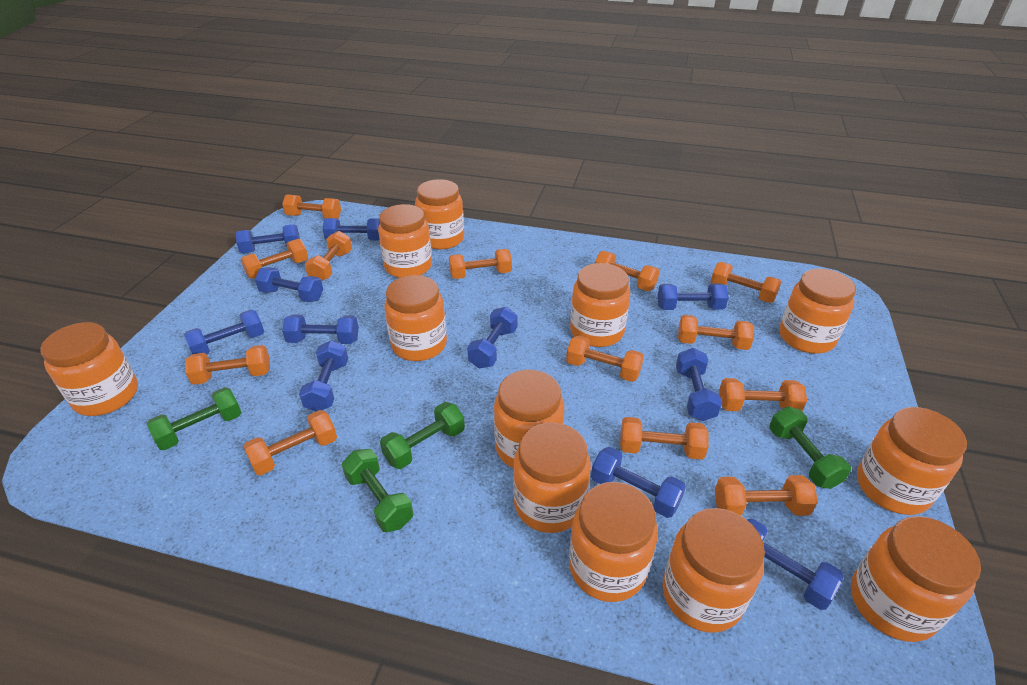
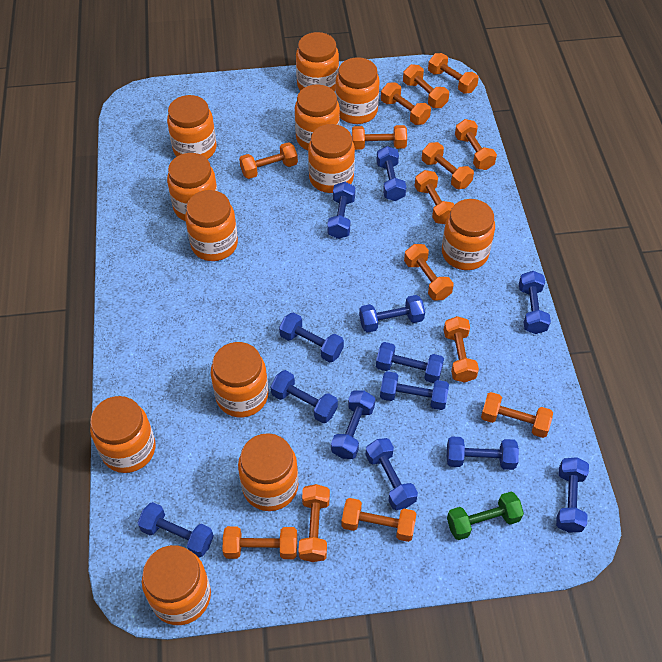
blue dumbbell: [184,310,264,354] [236,224,300,253] [255,267,323,302] [282,314,359,344] [299,340,348,412] [323,218,380,240] [467,307,517,369] [591,447,686,518] [657,284,729,310] [676,348,722,421] [747,519,844,610] = 11 -> [138,502,214,558] [270,370,338,423] [279,312,344,362] [327,182,355,239] [331,391,375,459] [359,295,425,333] [366,438,418,510] [376,146,406,201] [376,342,444,383] [380,371,449,410] [447,436,519,470] [519,271,551,334] [556,457,589,533] = 13
green dumbbell: [147,387,242,450] [342,449,413,532] [380,402,465,469] [769,406,851,489] = 4 -> [447,492,524,540] = 1
orange dumbbell: [185,345,270,385] [241,239,308,279] [243,410,337,475] [282,194,341,219] [305,231,352,281] [449,249,512,279] [566,335,644,382] [595,251,660,291] [620,417,709,460] [678,315,754,350] [711,262,781,303] [715,475,818,516] [719,378,807,411] = 13 -> [223,526,297,559] [239,142,298,179] [298,484,330,562] [341,498,417,542] [352,125,407,150] [381,82,431,125] [403,64,449,108] [404,244,454,301] [415,170,454,224] [422,142,474,189] [428,53,479,94] [444,316,479,383] [455,119,497,170] [481,392,553,438] = 14

